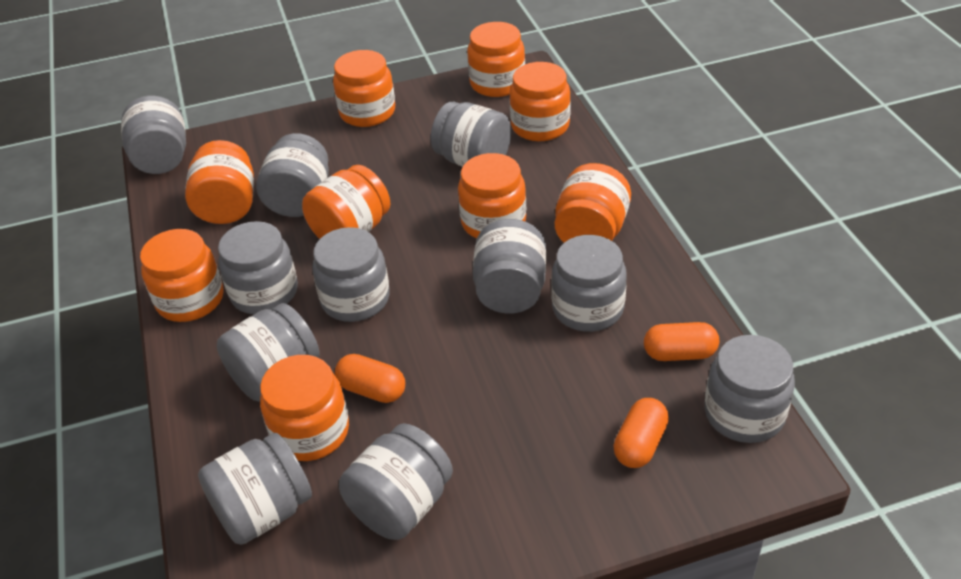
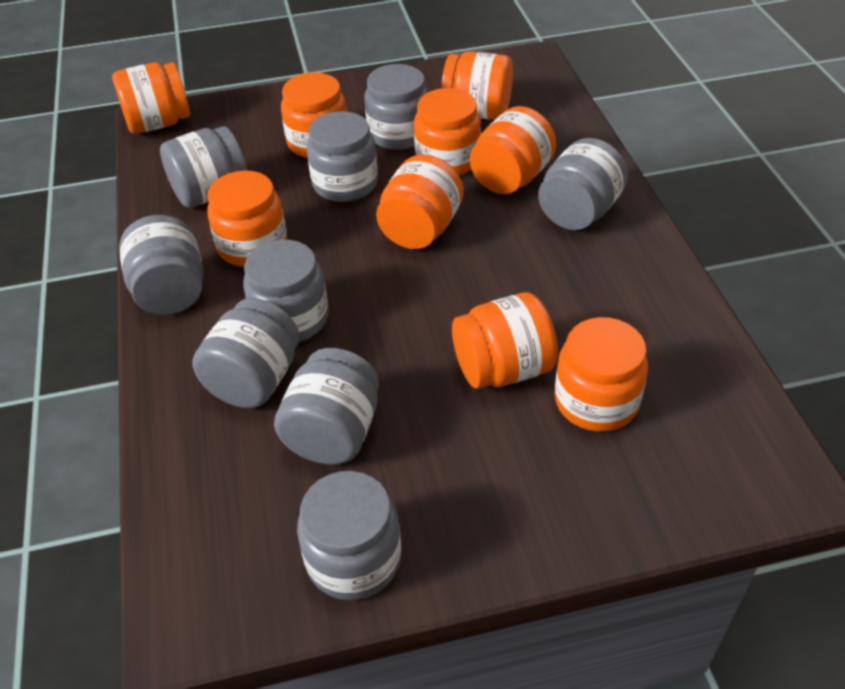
grey jar: [121,96,186,174] [198,433,312,545] [217,303,319,401] [218,221,298,314] [256,133,329,217] [312,227,390,322] [339,423,453,540] [431,102,511,167] [473,219,546,313] [551,235,627,332] [704,335,795,443] = 11 -> [119,215,203,315] [160,126,247,208] [192,298,299,408] [243,240,328,342] [274,348,379,465] [297,471,401,600] [307,111,378,202] [365,64,428,150] [538,138,628,230] = 9
orange capsule: [335,354,405,403] [613,398,669,468] [644,322,719,361] = 3 -> none = 0

